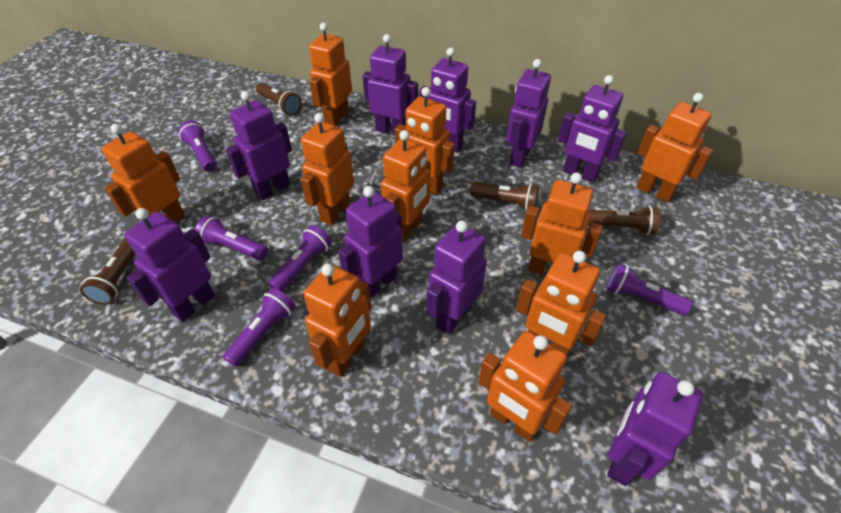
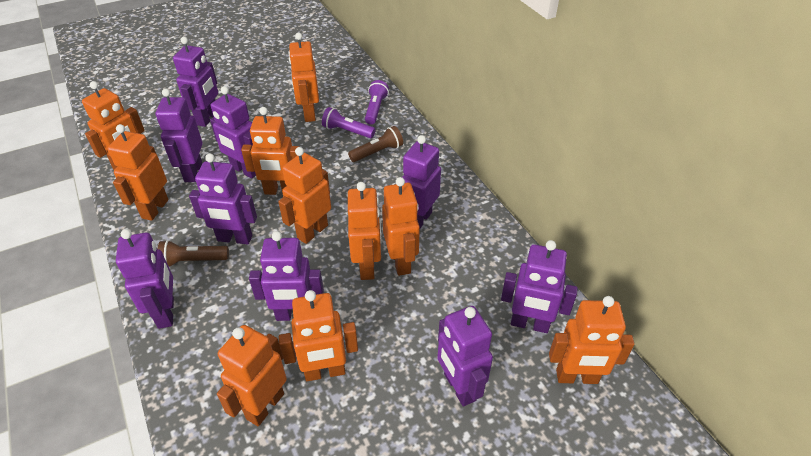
brown flashlight: [80,239,135,305] [256,83,302,115] [470,182,539,211] [588,206,660,235] = 4 -> [158,240,229,267] [348,126,403,162] = 2
purple flashlight: [178,120,217,172] [195,215,268,261] [223,288,296,367] [268,225,332,292] [606,263,692,316] = 5 -> [322,107,375,138] [365,80,389,125] = 2

